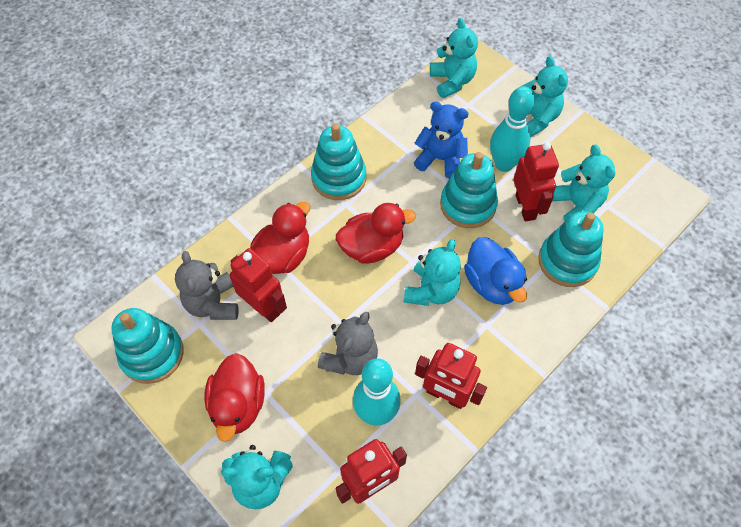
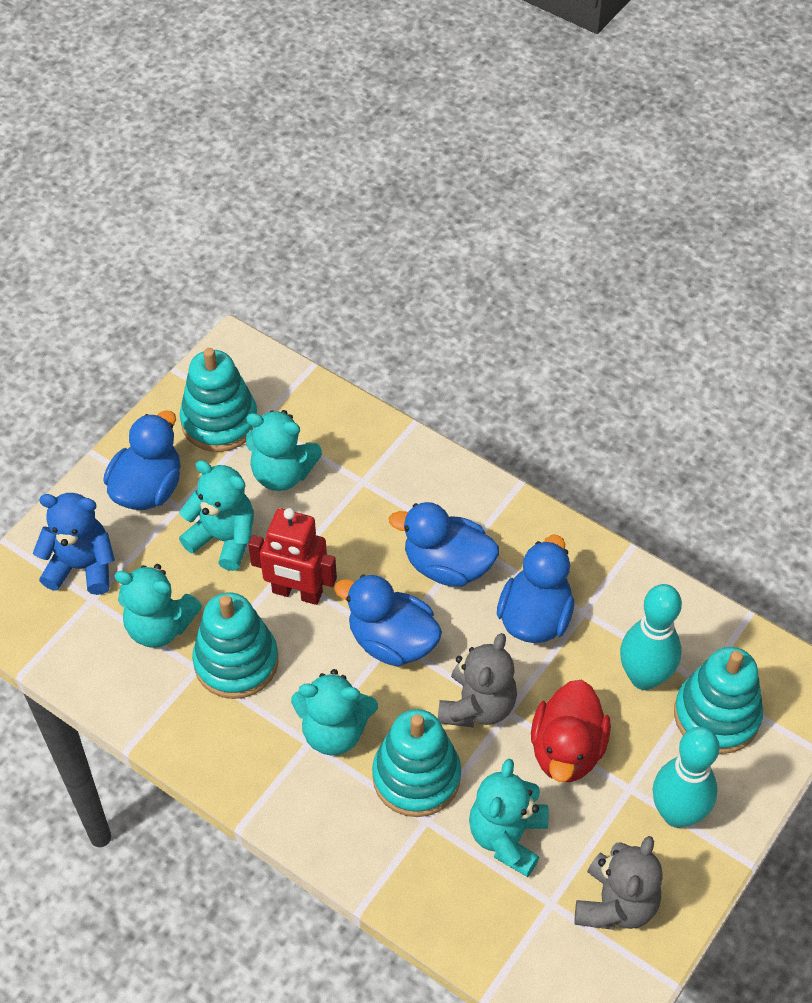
blue duck: [464,237,527,305] = 1 -> [103,410,180,510] [334,574,442,667] [389,502,499,587] [497,535,574,643] = 4
red duck: [204,353,265,442] [250,202,310,274] [336,203,416,264] = 3 -> [531,680,611,782] = 1
red robot: [229,248,287,322] [336,439,407,504] [415,343,487,409] [513,142,559,221] = 4 -> [248,508,337,605] = 1

